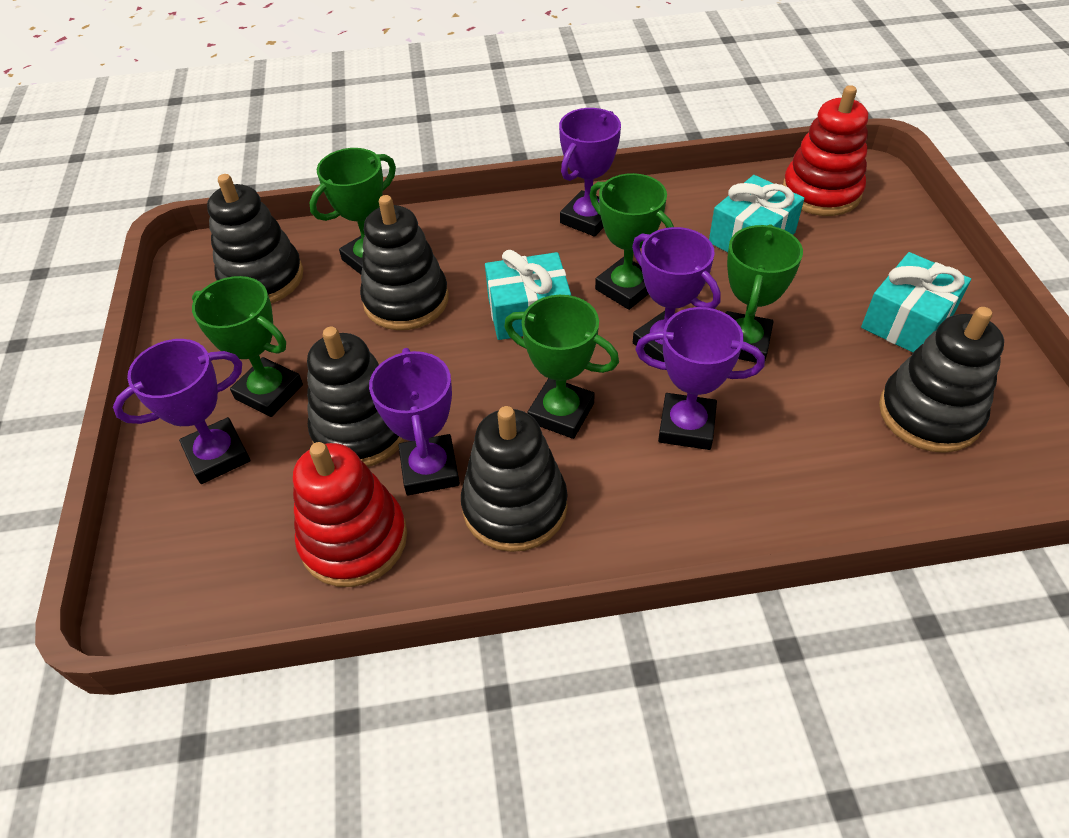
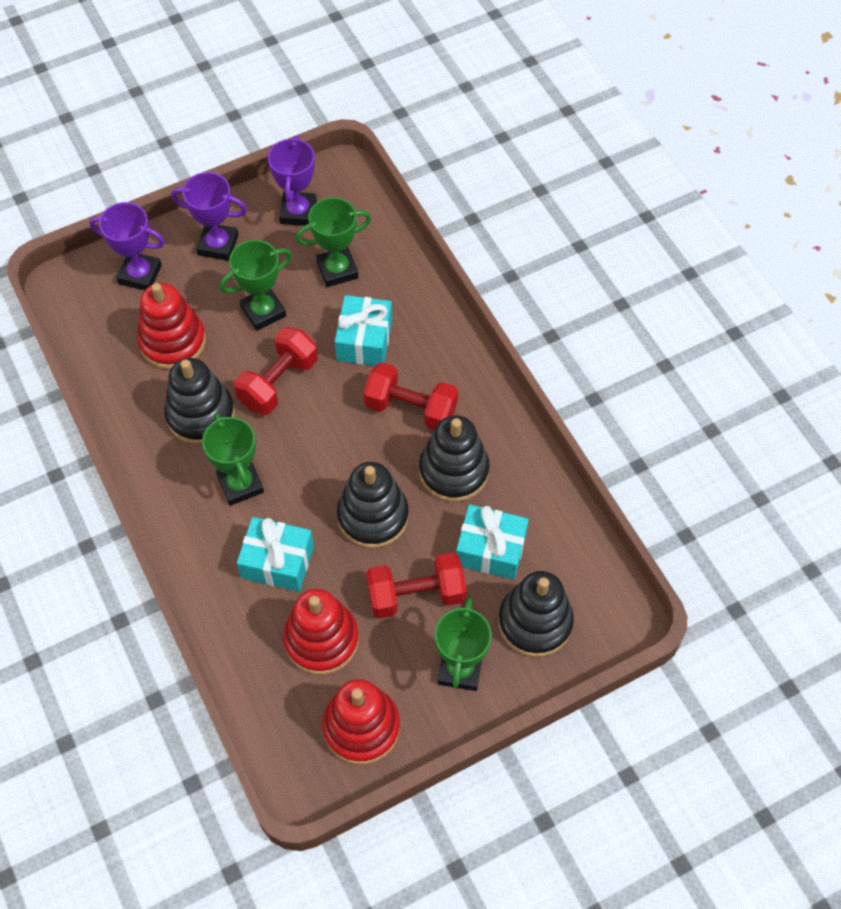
black stacking toy: [207,174,303,303] [307,327,405,467] [360,195,449,330] [461,406,568,552] [879,307,1004,453] = 5 -> [164,358,235,444] [337,462,409,549] [419,415,490,502] [498,571,574,657] = 4
green trophy: [192,276,303,417] [309,148,396,274] [504,295,619,439] [589,173,674,310] [726,224,803,363] = 5 -> [202,413,264,506] [220,240,292,331] [296,197,371,287] [435,598,492,691] = 4
purple trophy: [113,339,251,484] [369,348,460,495] [559,108,621,237] [632,227,721,362] [635,307,765,450] = 5 -> [89,202,165,290] [171,172,247,261] [268,136,316,226] = 3
red dumbbell: none = 0 -> [234,327,318,415] [363,362,458,430] [366,552,467,619] = 3
red stacking toy: [293,442,407,587] [783,85,868,216] = 2 -> [137,283,206,370] [283,589,359,675] [322,679,400,765] = 3

